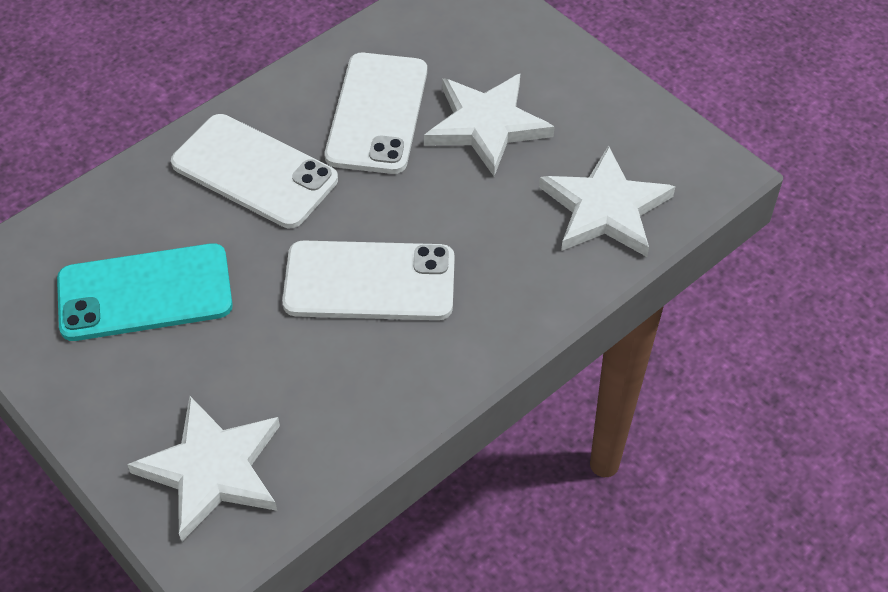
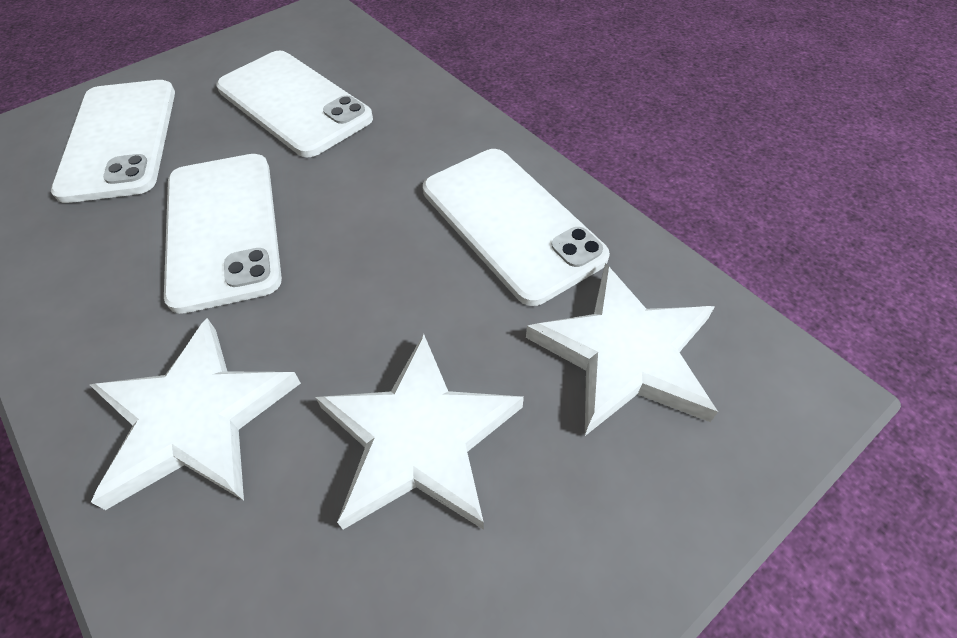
turquoise phone: [57,243,233,341] = 1 -> none = 0
white phone: [171,114,338,228] [282,241,455,320] [325,53,427,174] = 3 -> [51,80,175,203] [164,154,282,314] [216,51,373,157] [423,149,610,306] = 4

